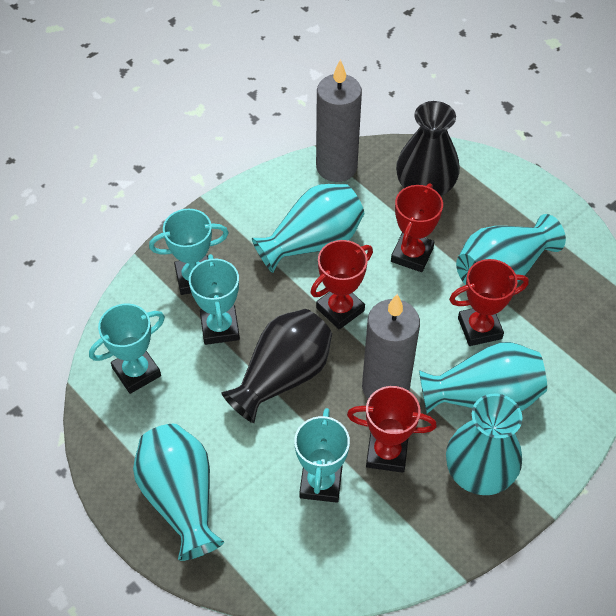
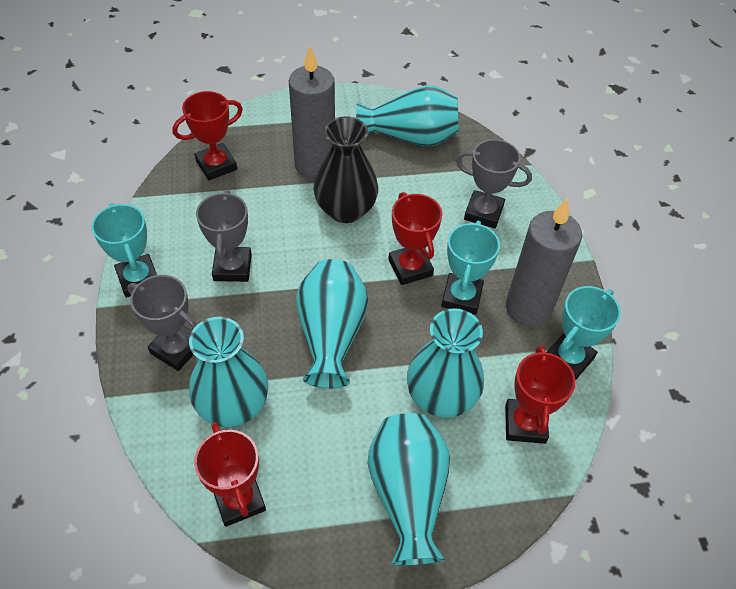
black vase: [221,309,332,423] [396,101,460,196] = 2 -> [313,116,378,223] = 1
grey trophy: none = 0 -> [127,275,197,371] [196,190,252,282] [456,139,532,229] = 3
turquoise trophy: [89,303,165,394] [149,209,229,295] [189,254,240,345] [294,408,350,503] = 4 -> [91,203,157,298] [441,221,500,315] [546,286,621,379] = 3

